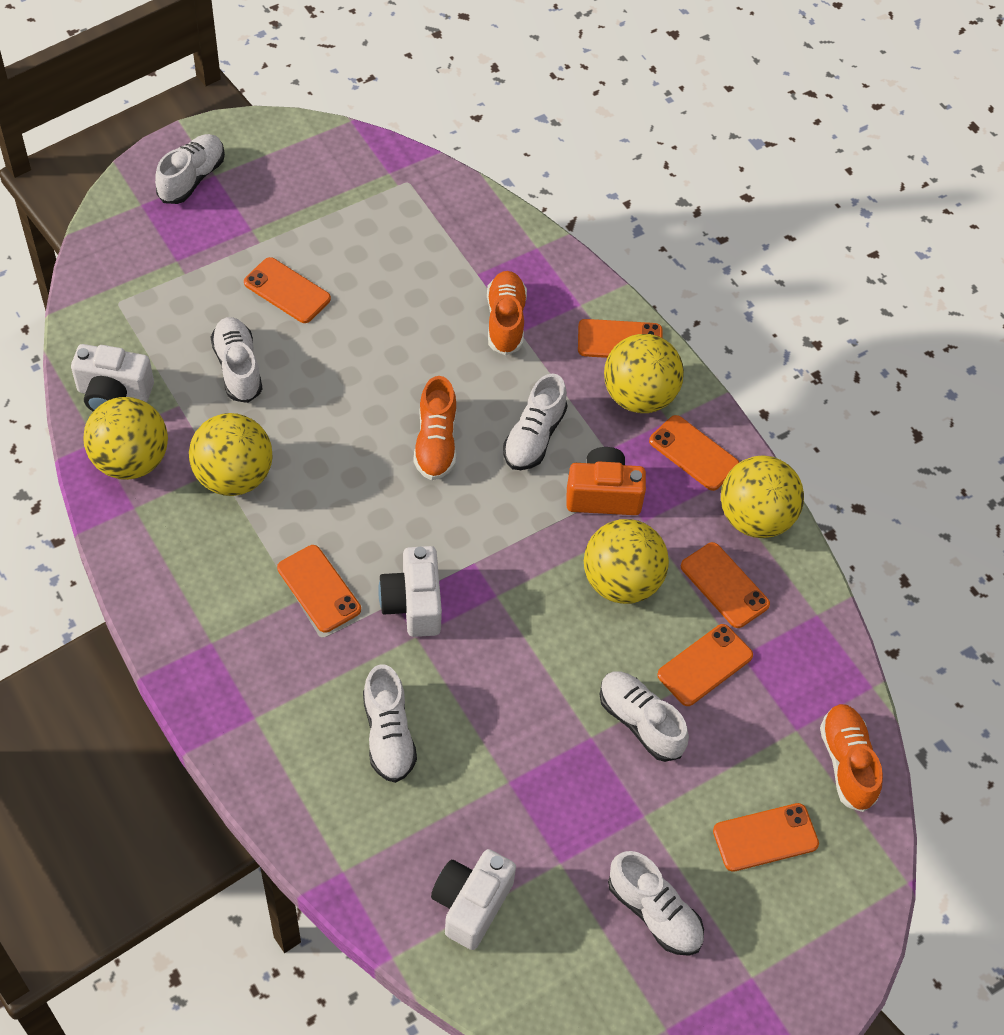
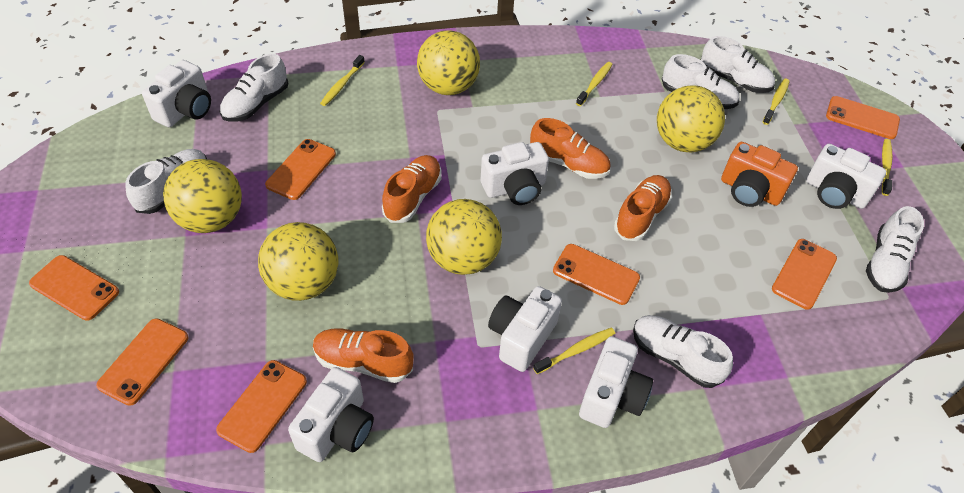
orange shoe: [414,376,456,480] [487,271,527,355] [820,704,883,812] = 3 -> [313,328,414,383] [382,155,442,223] [530,118,611,179] [614,175,672,241] = 4
white camera: [71,344,154,411] [378,546,442,637] [431,849,516,950] = 3 -> [142,60,211,127] [288,367,374,462] [481,142,549,205] [488,286,562,372] [579,336,653,428] [806,144,886,209] = 6
yellow toothbrush: none = 0 -> [320,55,365,106] [533,327,615,374] [576,62,613,106] [763,79,790,125] [882,139,893,196] = 5

